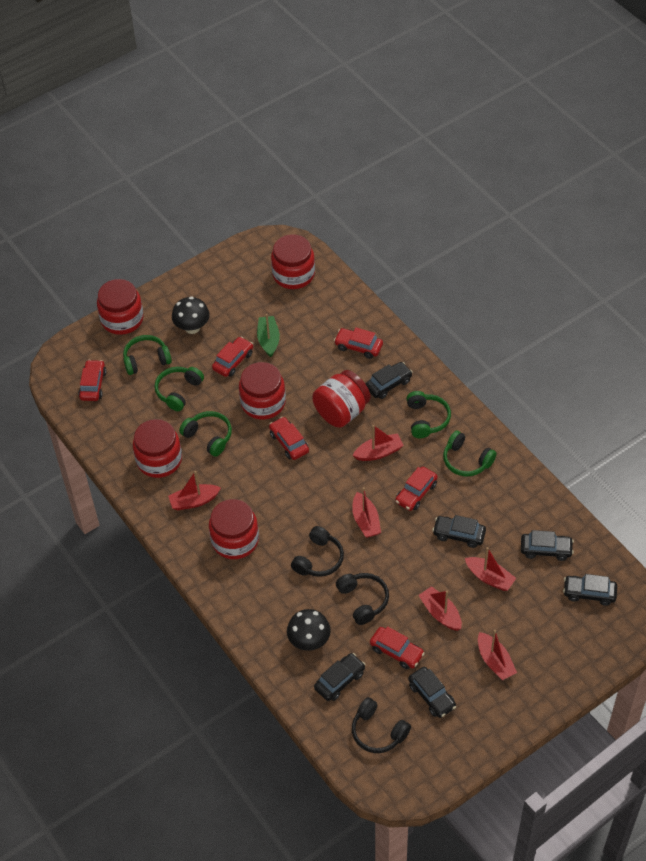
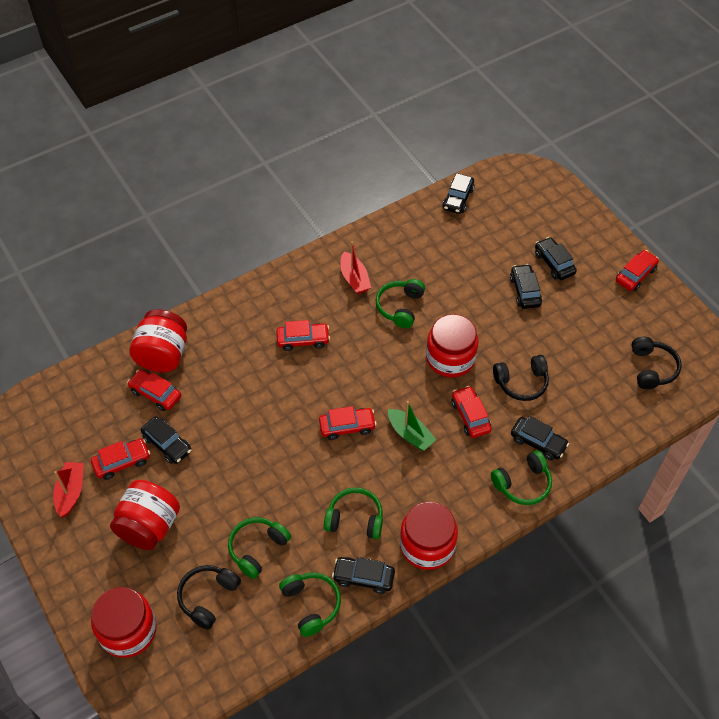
black mushroom: [172,296,210,334] [287,609,331,651] = 2 -> none = 0
red boat: [168,471,221,510] [352,487,381,538] [353,425,404,461] [418,586,462,631] [465,547,516,591] [478,630,517,680] = 6 -> [53,462,83,517] [341,241,371,294] = 2
red jar: [97,279,144,335] [133,419,182,478] [209,499,259,559] [239,362,286,420] [271,234,315,289] [312,370,371,428] = 6 -> [91,587,157,658] [110,480,180,550] [129,309,187,372] [400,502,458,570] [426,314,479,377] = 5

